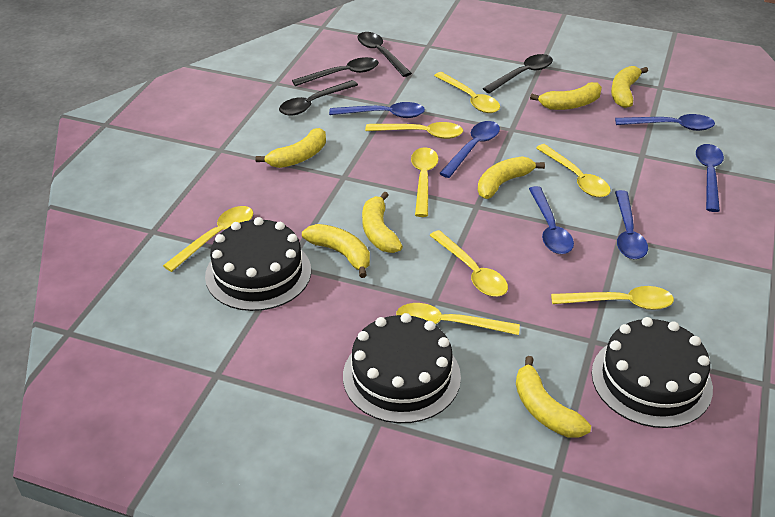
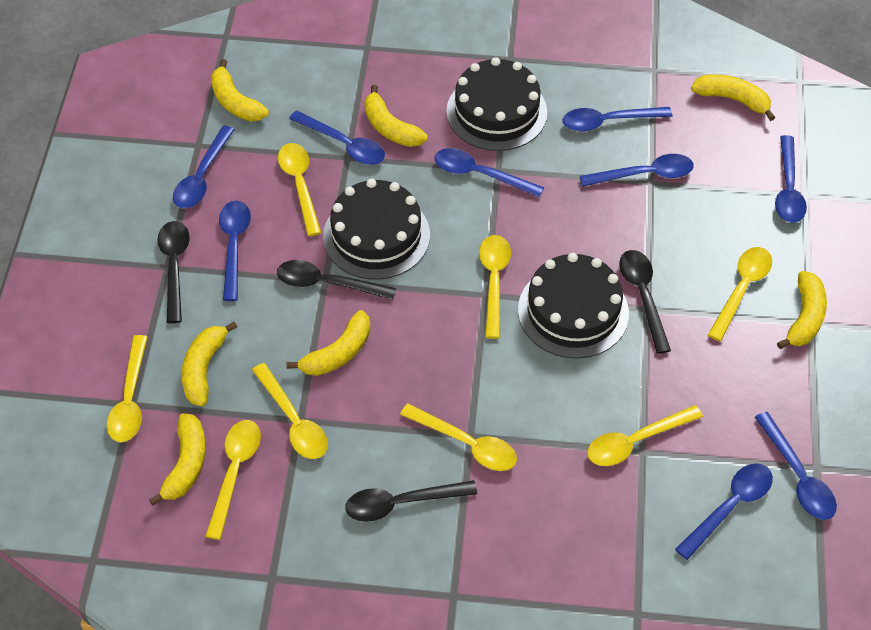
blue spoon: [329,102,425,118] [439,121,500,178] [529,186,574,254] [615,114,715,131] [615,190,648,259] [696,144,724,212] = 6 -> [173,125,235,209] [219,201,251,301] [289,110,385,165] [434,148,544,198] [563,107,672,132] [580,154,694,187] [675,463,773,560] [755,412,837,520] [775,135,807,223] = 9

